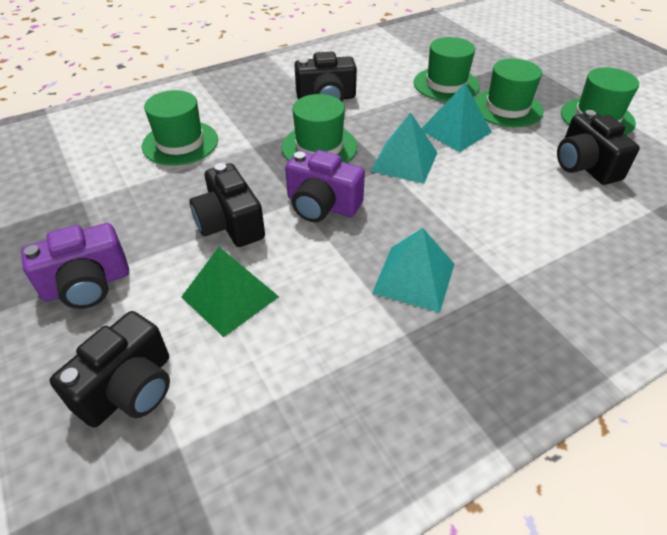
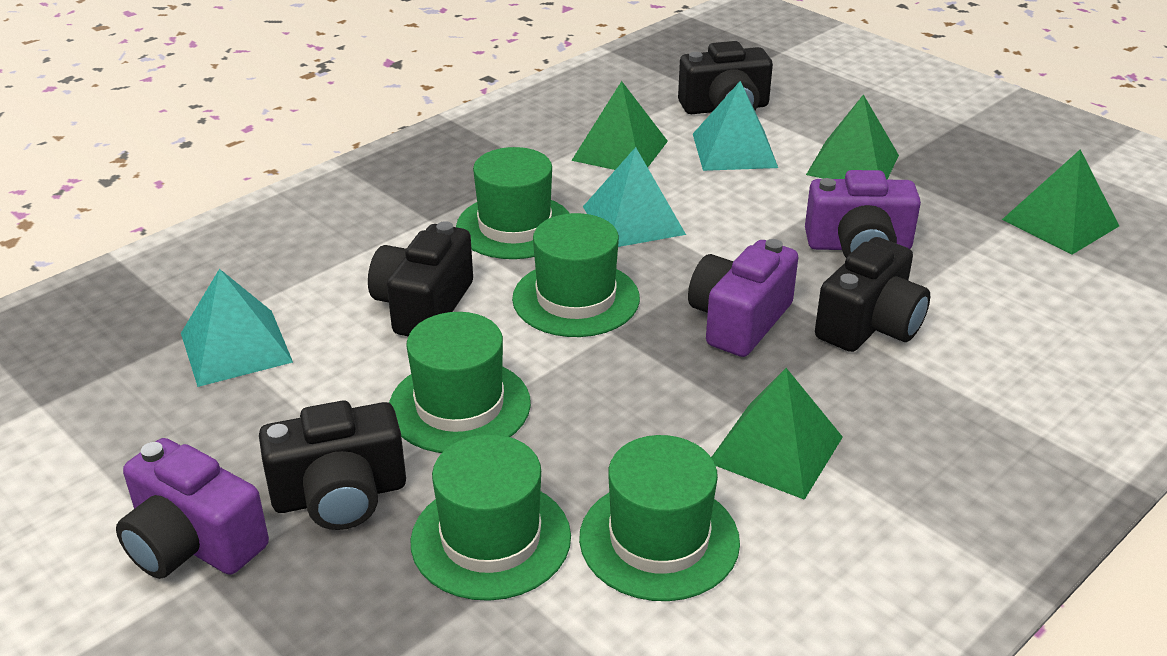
green pyramid: [182,247,279,337] = 1 -> [571,81,668,170] [711,368,843,500] [806,94,899,180] [1002,149,1119,255] = 4
purple camera: [21,223,129,309] [285,150,365,222] = 2 -> [116,438,269,579] [688,239,798,357] [805,170,921,258] = 3

